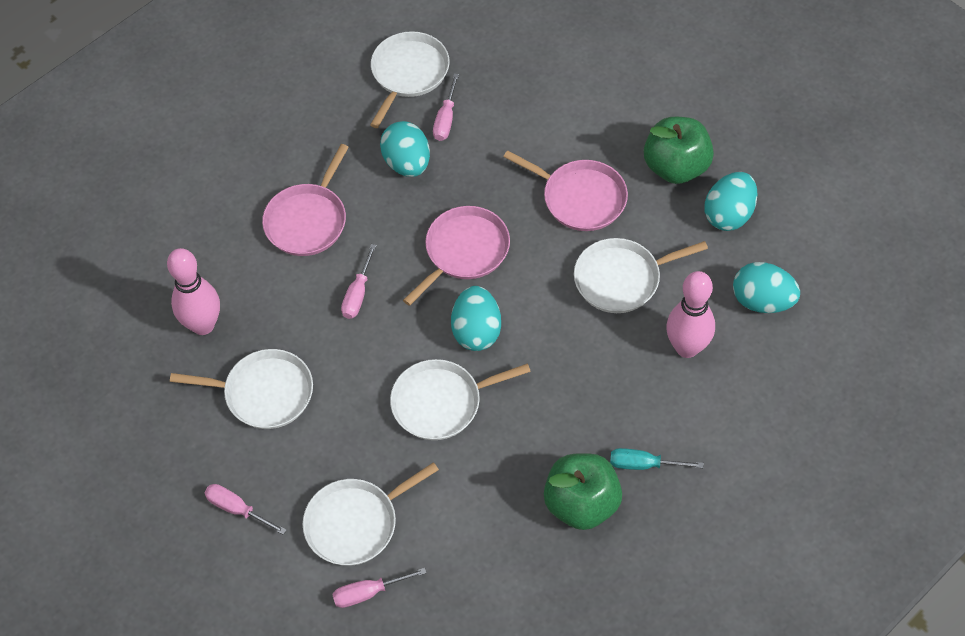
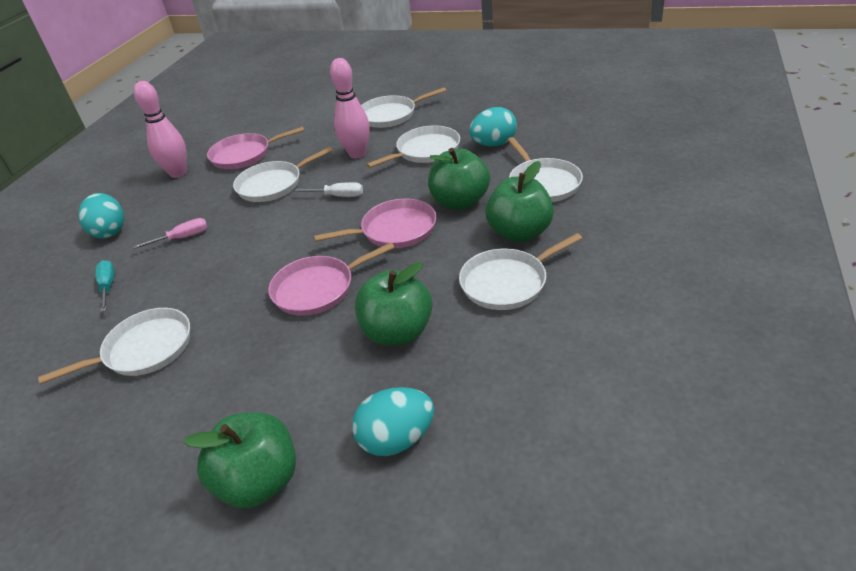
green apple: [544,453,622,530] [644,117,714,184] = 2 -> [183,412,296,508] [355,262,433,346] [428,148,490,210] [485,161,554,242] = 4
pink screwdriver: [205,484,286,535] [332,568,426,608] [341,244,377,319] [433,74,459,141] = 4 -> [132,218,208,249] = 1
turquoise egg: [380,121,430,177] [451,286,501,351] [705,172,758,231] [733,262,800,313] = 4 -> [78,193,124,239] [352,387,434,456] [469,107,517,146] = 3
white pan: [170,349,313,429] [303,462,439,566] [370,31,450,128] [390,359,531,440] [574,238,708,313] = 5 -> [38,308,190,384] [233,147,333,202] [361,87,447,128] [366,125,460,168] [459,233,582,310] [508,137,583,202] = 6
white screwdriver: none = 0 -> [294,182,363,197] = 1

